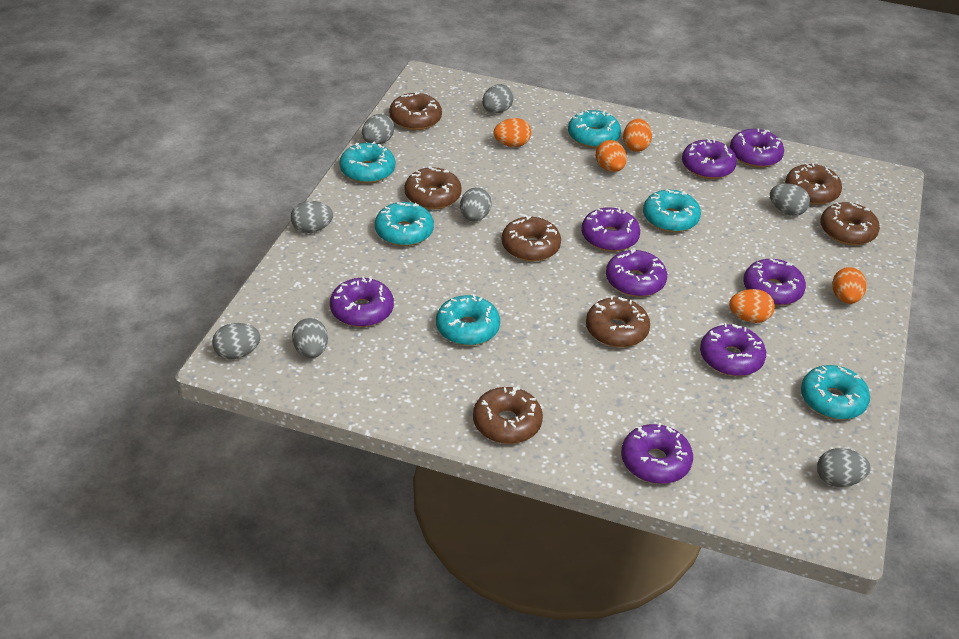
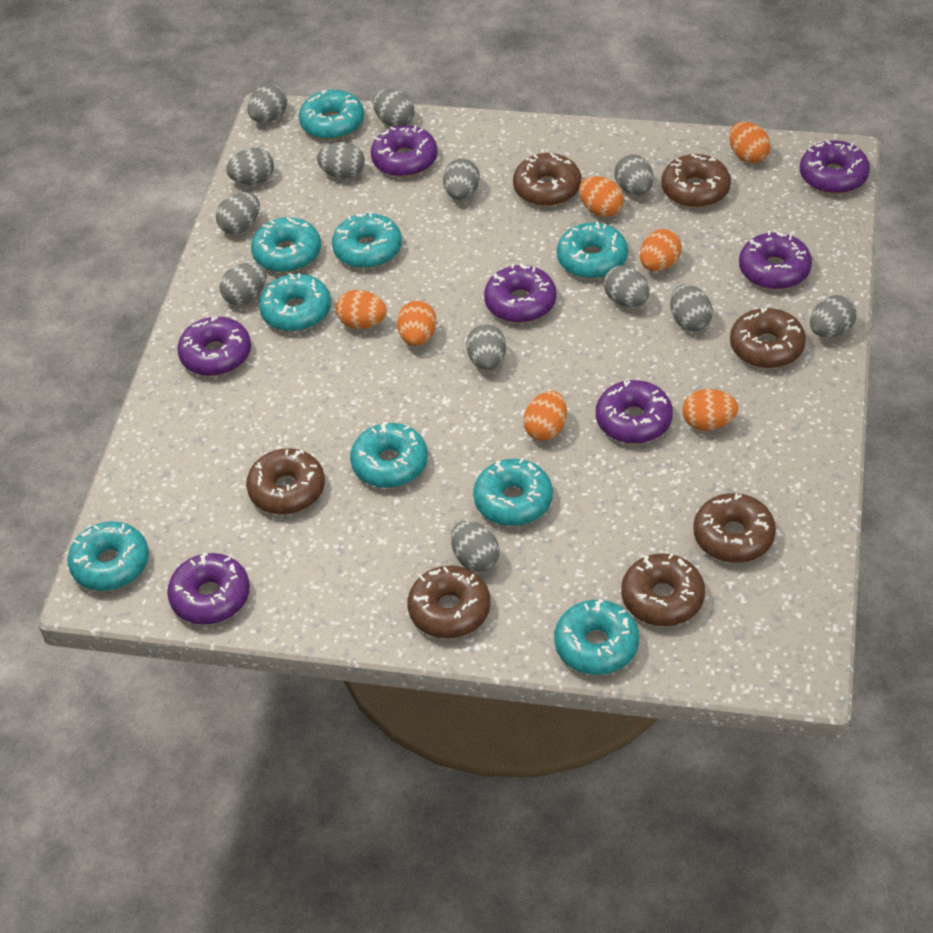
grey egg: [212,323,261,359] [291,201,333,233] [292,318,328,358] [362,114,394,144] [460,188,492,221] [482,84,514,113] [770,183,810,216] [817,448,870,487] = 8 -> [216,192,260,234] [220,263,267,305] [226,148,274,185] [247,84,287,123] [317,142,365,179] [372,89,414,127] [443,158,480,200] [451,521,500,572] [466,324,506,370] [604,265,649,307] [614,154,654,195] [670,284,713,331] [810,295,857,338] = 13
orange egg: [494,118,532,147] [596,140,627,172] [623,119,652,152] [729,289,775,323] [832,267,867,304] = 5 -> [336,290,387,329] [397,300,437,346] [523,391,567,441] [579,176,624,217] [640,229,682,271] [682,389,739,431] [729,122,771,164] = 7
purple donut: [330,276,394,327] [581,207,640,252] [606,249,667,297] [621,423,693,484] [682,138,737,179] [700,323,766,376] [730,128,784,168] [743,258,806,306] = 8 -> [167,553,250,625] [177,316,251,376] [371,125,437,177] [484,264,556,323] [596,380,673,444] [739,231,812,289] [800,140,870,194] = 7
turquoise donut: [339,142,395,183] [375,202,434,246] [436,295,500,346] [568,110,621,148] [643,189,701,232] [801,365,870,420] = 6 -> [67,521,149,591] [251,217,321,273] [259,273,331,331] [299,90,364,140] [332,213,402,268] [350,422,428,488] [473,458,553,526] [554,599,639,675] [557,221,628,279] = 9

